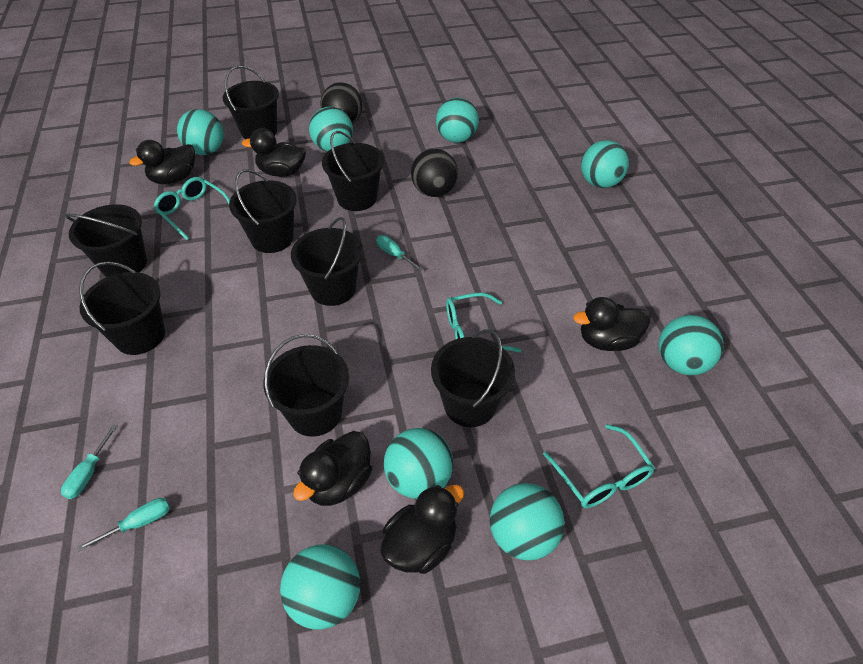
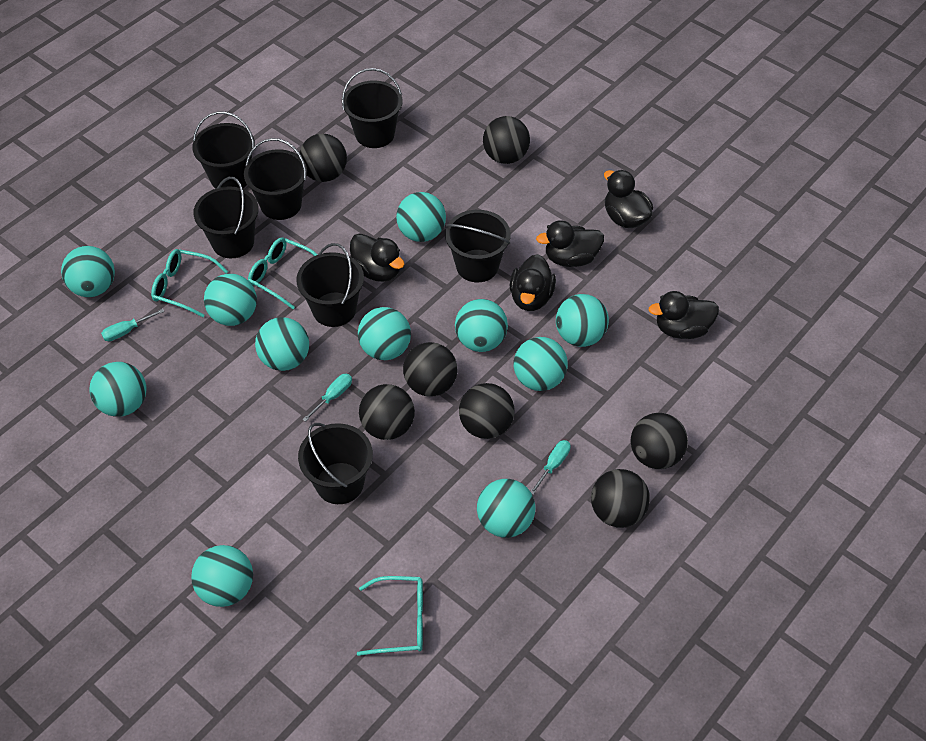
black ball: [320,82,362,124] [411,149,458,197] = 2 -> [299,134,347,182] [359,384,415,440] [403,342,458,397] [459,383,514,439] [483,116,530,164] [591,469,650,528] [631,413,688,469] = 7
black bucket: [65,204,147,277] [79,261,165,355] [223,66,279,139] [229,169,297,253] [263,334,349,437] [291,217,363,306] [322,131,384,211] [431,329,515,427] = 8 -> [192,111,255,189] [193,177,259,258] [244,138,307,220] [296,243,364,327] [298,423,373,504] [342,68,403,148] [445,210,511,282] = 7
turquoise ball: [177,109,224,155] [280,544,360,629] [309,107,353,152] [384,428,453,499] [436,98,479,143] [490,483,565,560] [581,140,629,188] [659,315,724,375] = 8 -> [61,246,115,297] [89,362,147,417] [191,545,253,607] [204,274,257,326] [255,317,309,371] [358,307,411,360] [396,192,446,242] [455,299,508,352] [477,479,535,538] [514,337,568,391] [556,294,609,347] = 11

